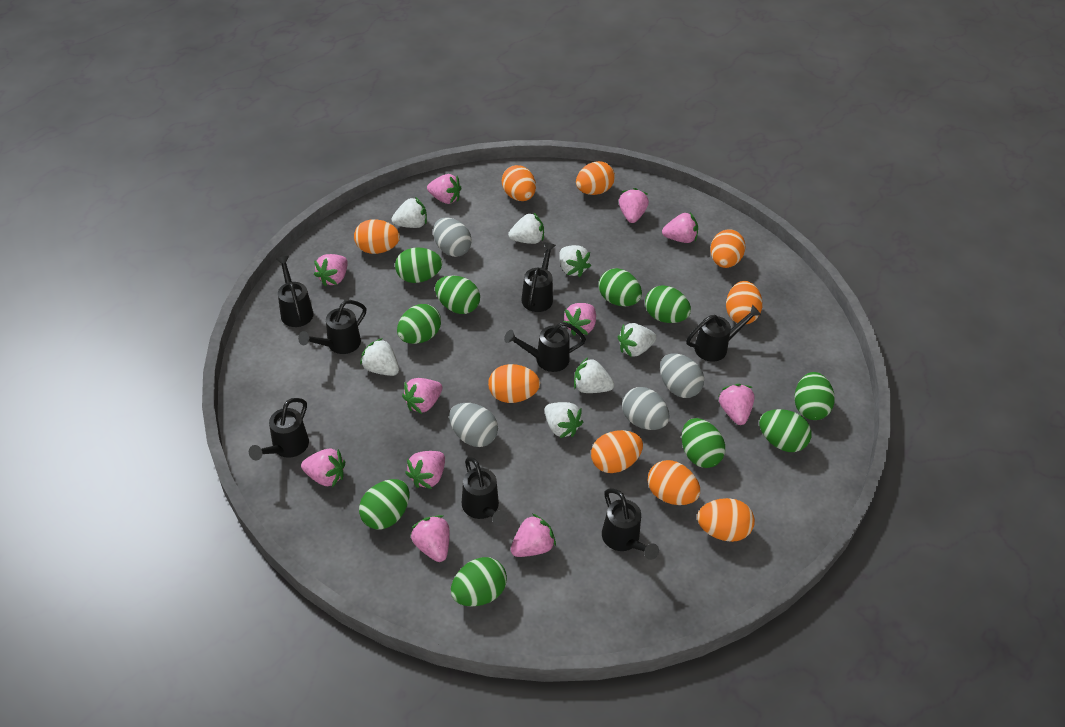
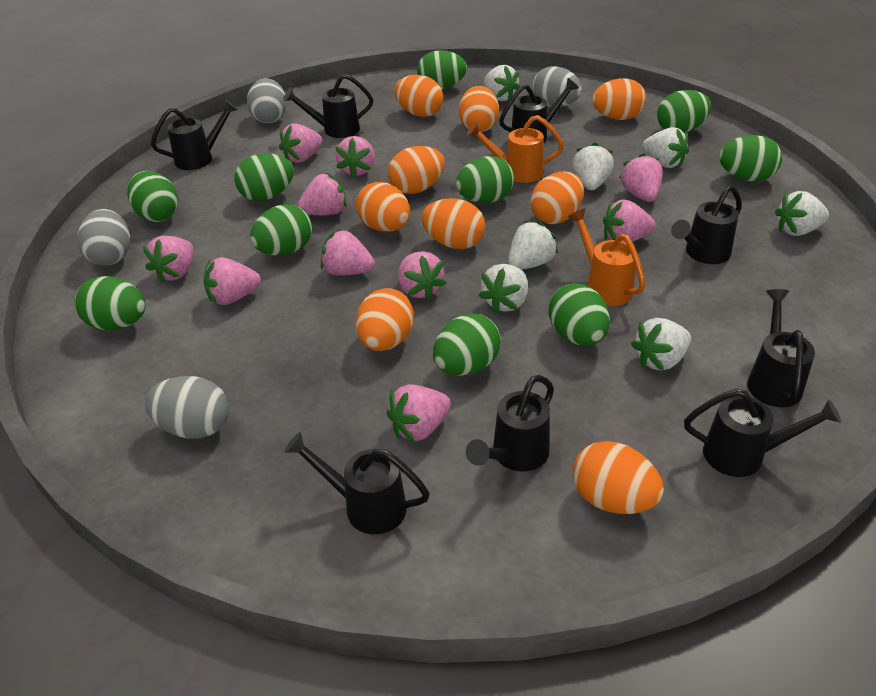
orange watering can: none = 0 -> [467,115,564,183] [568,208,645,306] = 2
pink strawberry: [301,448,345,487] [314,254,348,286] [402,378,442,414] [405,451,445,489] [411,515,450,562] [427,174,461,204] [511,514,556,557] [563,303,596,336] [619,188,649,223] [662,212,698,243] [719,384,755,425] = 11 -> [143,236,194,283] [204,257,261,305] [279,123,322,163] [297,173,347,215] [321,229,375,276] [335,136,375,178] [386,384,451,442] [398,251,446,300] [603,200,656,242] [620,153,663,202] = 10

